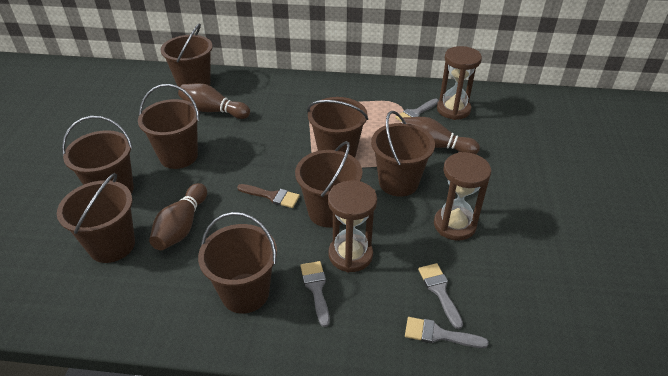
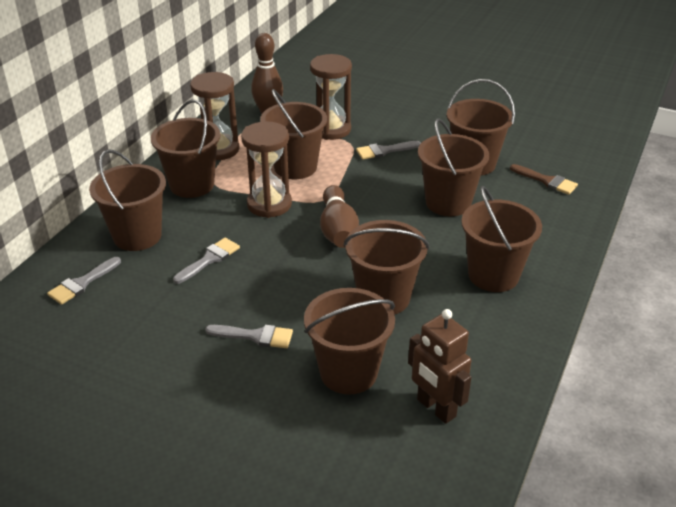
brown bowling pin: [149,183,207,250] [178,83,250,119] [402,117,480,154] = 3 -> [251,33,283,114] [320,185,359,248] = 2
brown robot: none = 0 -> [408,309,472,424] = 1

